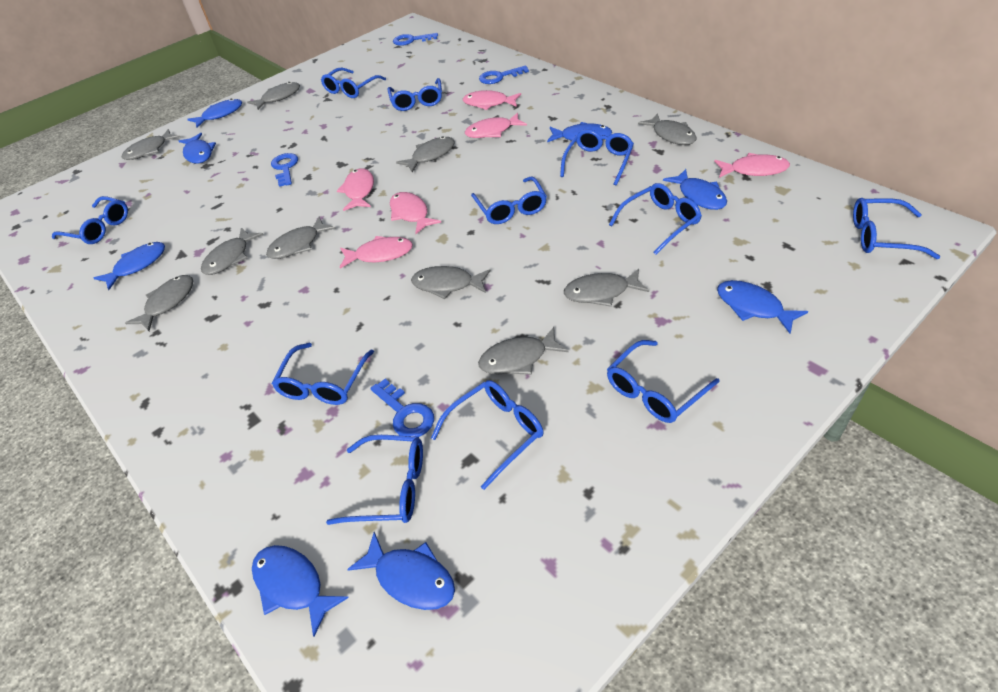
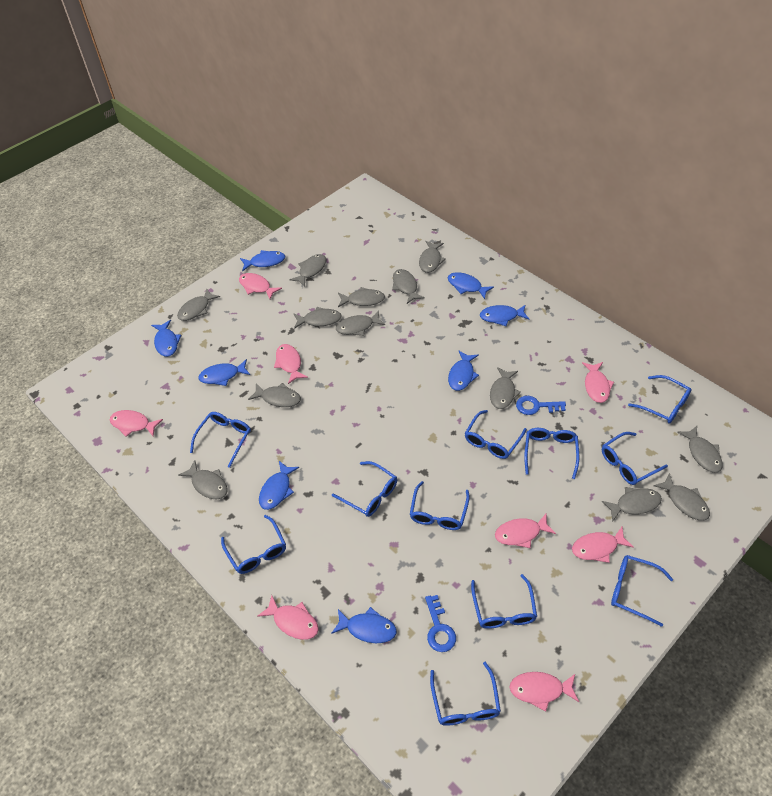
blue key: [271,153,298,187] [370,379,434,437] [393,33,438,46] [479,65,529,84] = 4 -> [425,595,456,652] [516,396,566,415] = 2
grey fish: [122,129,181,160] [125,275,193,331] [201,228,263,275] [247,82,300,110] [266,216,336,259] [396,136,454,173] [411,266,490,299] [478,327,569,375] [564,269,649,307] [638,113,697,145] = 10 -> [177,288,220,321] [178,460,228,499] [248,383,301,407] [289,254,326,287] [293,307,342,329] [336,311,385,336] [338,287,385,307] [392,269,425,304] [419,241,446,273] [490,367,521,409] [602,487,662,522] [653,473,710,520] [677,426,723,473] = 13
pink fish: [337,168,374,211] [340,236,413,269] [390,192,441,234] [463,90,521,110] [465,113,527,138] [714,153,790,178] = 6 -> [110,410,163,437] [239,273,282,299] [257,596,319,640] [274,344,308,384] [495,513,556,548] [509,672,579,712] [572,527,634,563] [582,362,614,403] = 8

